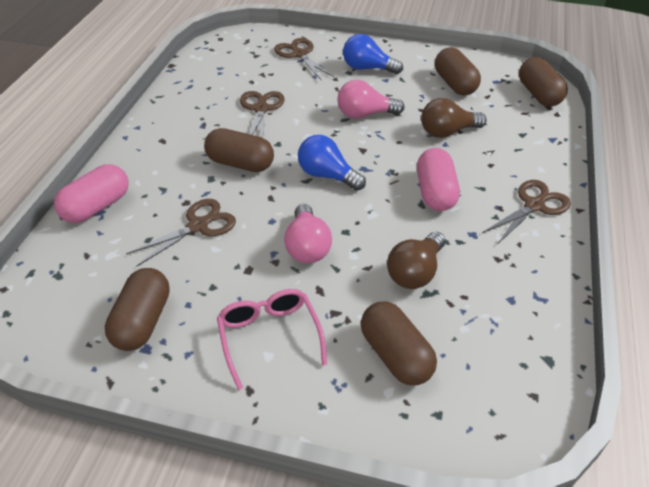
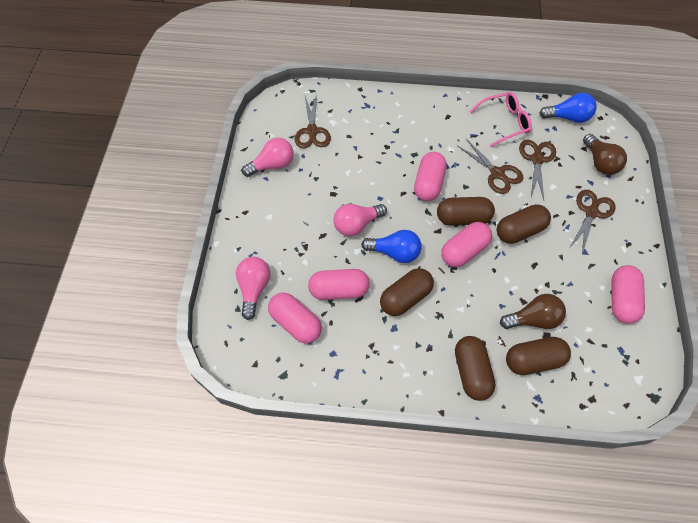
pink capsule: [54,164,129,223] [417,148,460,211] = 2 -> [268,293,322,343] [308,269,370,300] [414,152,447,201] [441,222,492,267] [612,265,645,324] = 5
pink light bulb: [284,204,332,263] [337,80,405,118] = 2 -> [236,257,270,320] [242,138,294,177] [333,204,387,236] = 3

